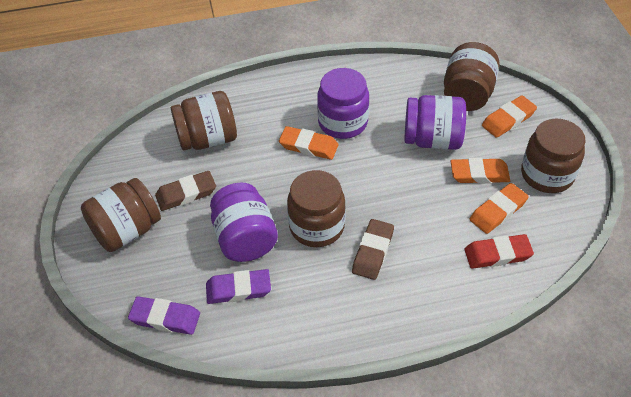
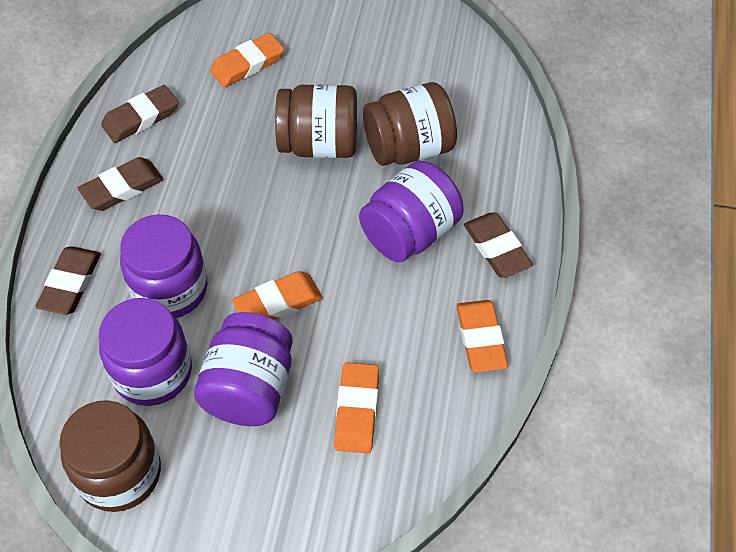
brown eraser: [155,171,216,211] [352,219,394,280] = 2 -> [35,246,101,315] [78,157,164,211] [101,85,178,143] [464,212,533,278] = 4
brown jar: [81,178,161,252] [171,91,237,150] [287,170,346,247] [444,42,500,111] [521,119,586,193] = 5 -> [59,400,161,512] [275,84,357,158] [363,82,457,166] = 3
purple eraser: [128,296,200,335] [206,269,271,304] = 2 -> none = 0
purple jar: [210,183,278,262] [317,68,369,139] [405,95,466,150] = 3 -> [99,298,192,406] [120,214,208,318] [194,312,293,426] [359,161,464,262] = 4
red eraser: [464,234,534,269] = 1 -> none = 0

